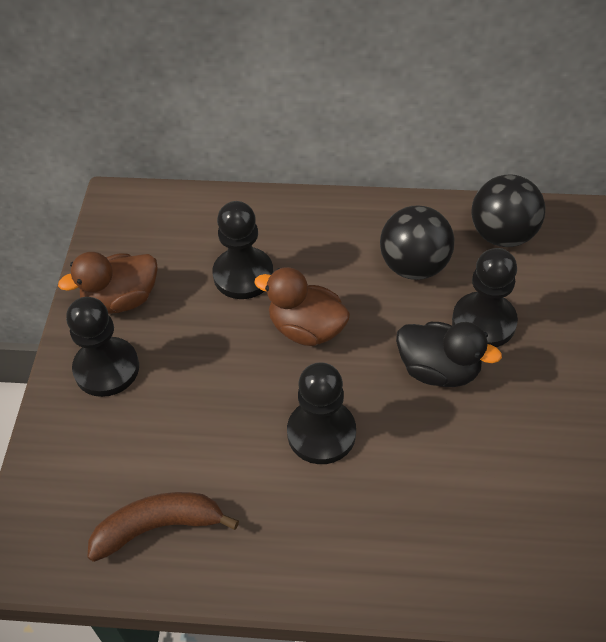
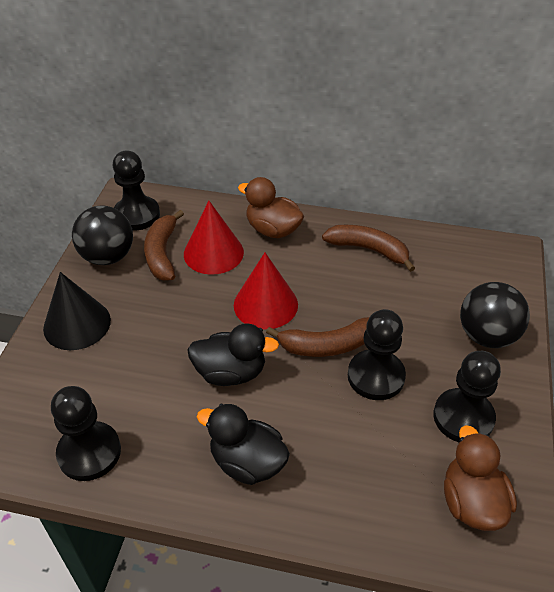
black cone: none = 0 -> [43,272,111,350] = 1
black duck: [396,322,502,387] = 1 -> [187,323,279,386] [197,404,290,485] = 2
brown banana: [87,492,239,562] = 1 -> [144,210,184,281] [266,317,370,357] [322,225,415,272] = 3
red cone: none = 0 -> [184,201,244,275] [234,253,298,330] = 2

